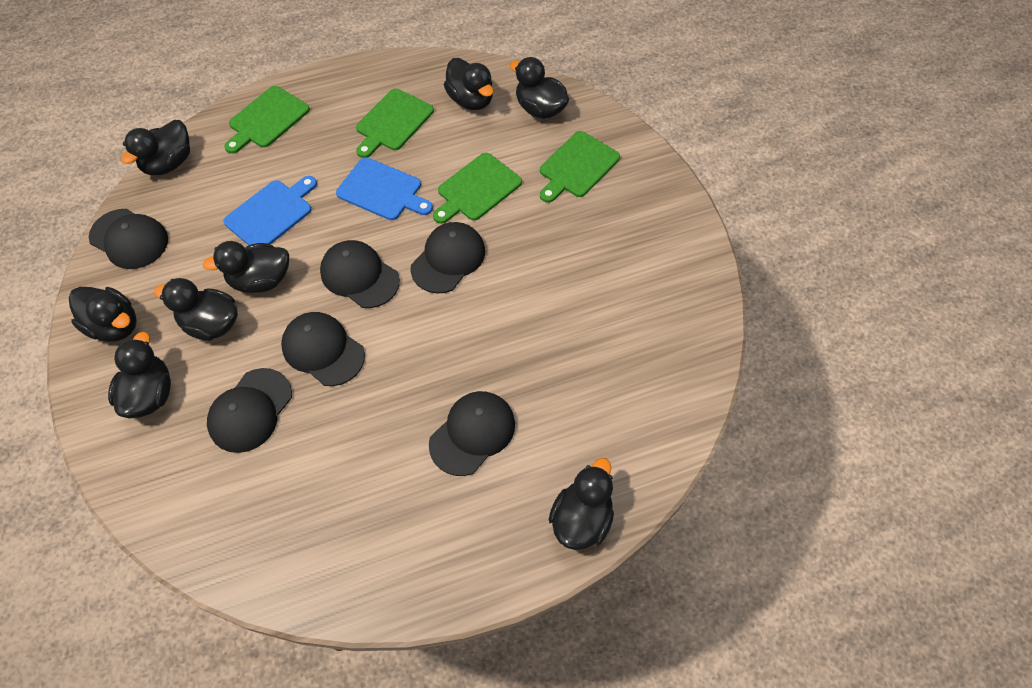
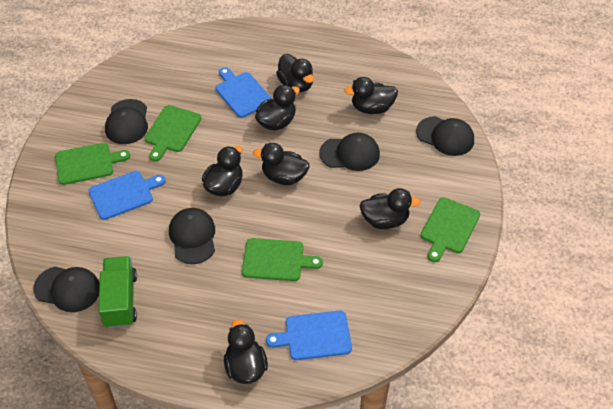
black cap: [89,209,168,269] [207,368,292,453] [281,312,365,386] [320,240,400,308] [411,222,485,293] [429,391,515,476] = 6 -> [33,266,99,312] [105,99,148,144] [169,208,215,264] [319,133,380,171] [416,116,474,156] = 5
black duck: [69,287,137,342] [108,332,171,419] [121,120,190,175] [154,278,238,341] [202,241,289,293] [444,58,494,110] [510,57,569,119] [549,458,614,550] = 8 -> [202,146,243,196] [224,319,268,384] [253,143,310,185] [255,85,300,130] [276,54,314,92] [344,77,398,114] [360,188,421,229] = 7
blue cutting board: [223,176,317,245] [336,157,433,220] = 2 -> [88,171,166,220] [216,67,272,118] [266,310,352,360] = 3
green truck: none = 0 -> [98,256,137,328] = 1

